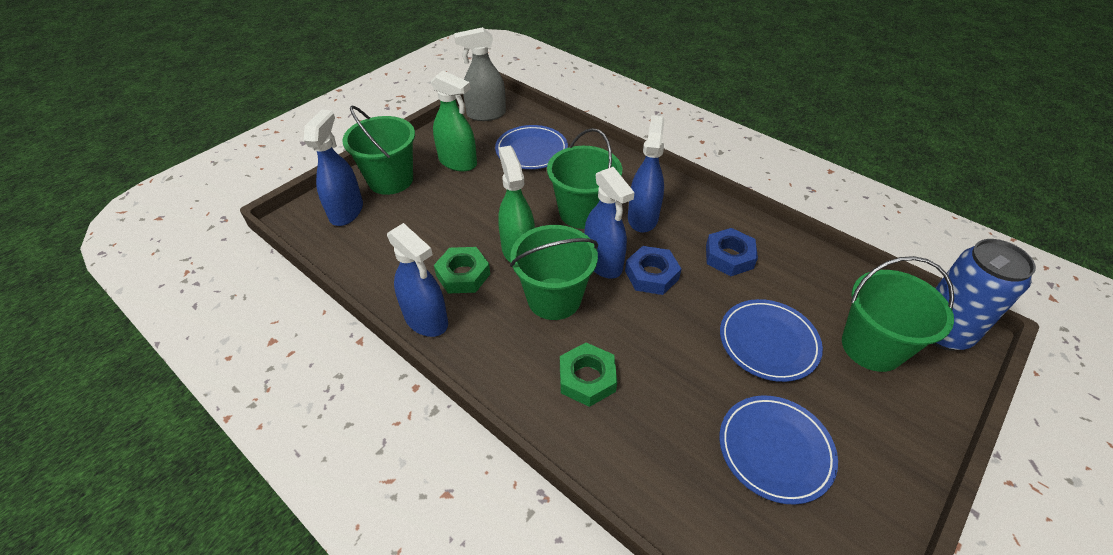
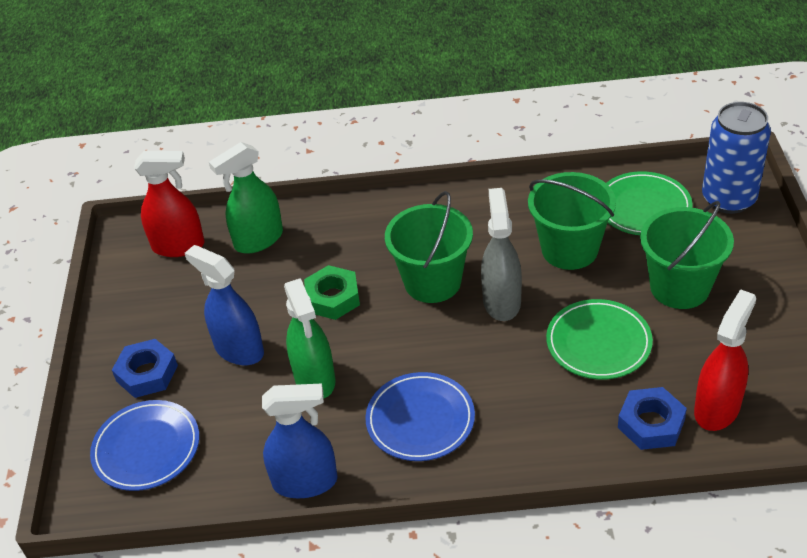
blue plate: [495,125,568,169] [719,395,838,505] [720,299,823,382] = 3 -> [90,400,199,491] [365,372,475,461] = 2
blue spray bottle: [304,110,363,226] [387,223,448,337] [584,167,635,279] [628,115,665,233] = 4 -> [185,245,264,365] [262,384,338,498] = 2
green bucket: [342,106,415,195] [510,225,598,320] [547,128,622,229] [842,256,954,372] = 4 -> [385,191,473,303] [528,172,616,270] [640,201,734,309] = 3
green nut: [434,247,490,294] [560,343,617,407] = 2 -> [304,265,360,320] = 1
green plate: none = 0 -> [546,299,653,379] [606,171,693,235] = 2
red spray bottle: none = 0 -> [134,151,205,257] [694,289,756,431] = 2

